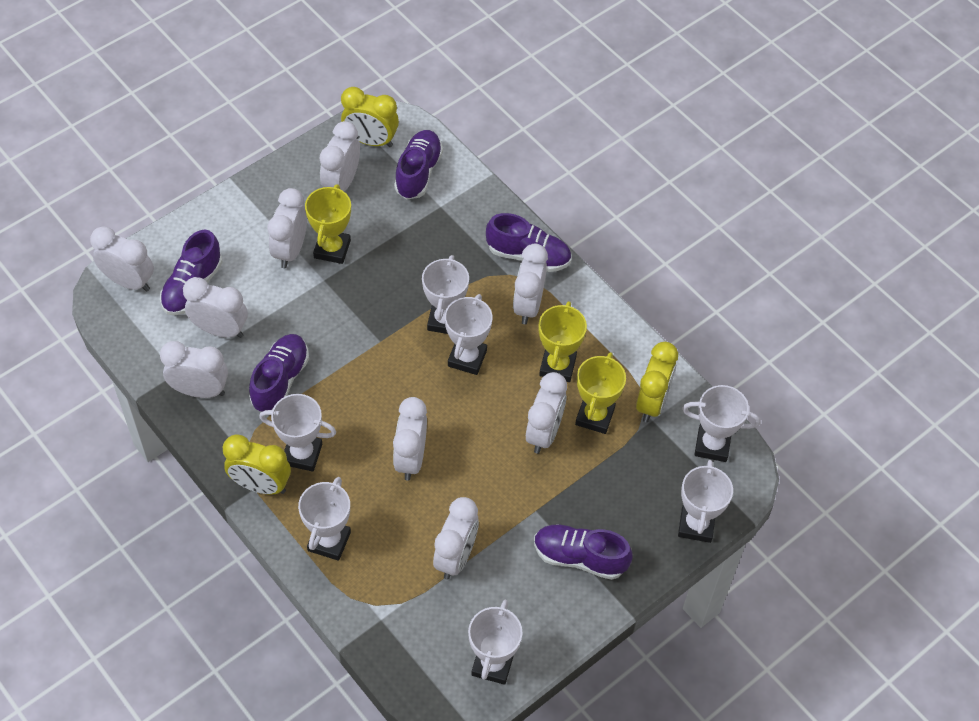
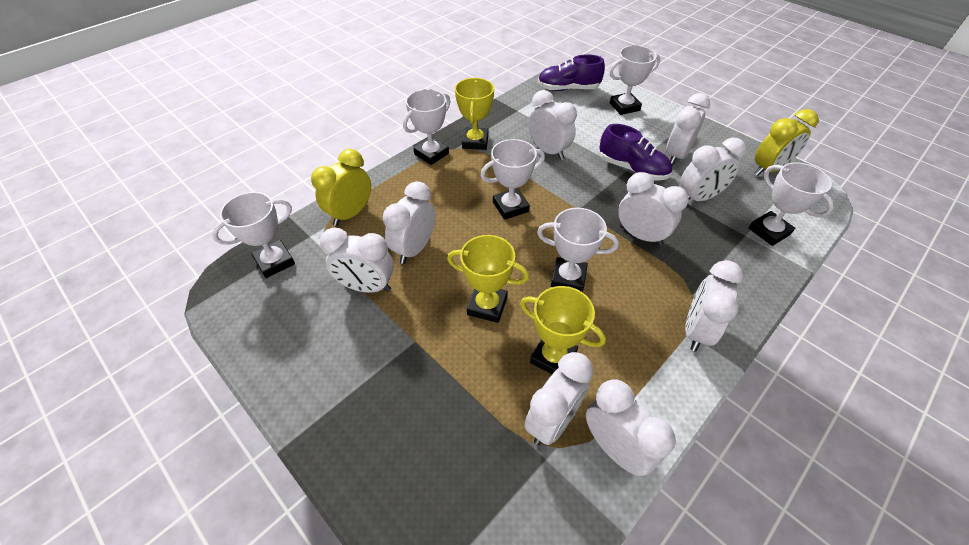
purple shoe: [160,230,223,315] [249,334,309,413] [394,130,443,200] [486,213,571,272] [534,524,633,580] = 5 -> [538,54,605,91] [599,124,672,181] = 2
white trophy: [259,394,336,472] [298,477,351,561] [422,255,469,334] [444,294,493,375] [468,600,522,685] [678,460,733,543] [682,385,760,462] = 7 -> [212,192,295,278] [403,89,451,165] [480,139,545,220] [537,208,619,292] [609,45,660,115] [749,163,834,246] = 6
yellow clock: [223,435,291,495] [341,87,399,147] [636,342,678,422] = 3 -> [311,149,371,226] [754,109,819,176] = 2

